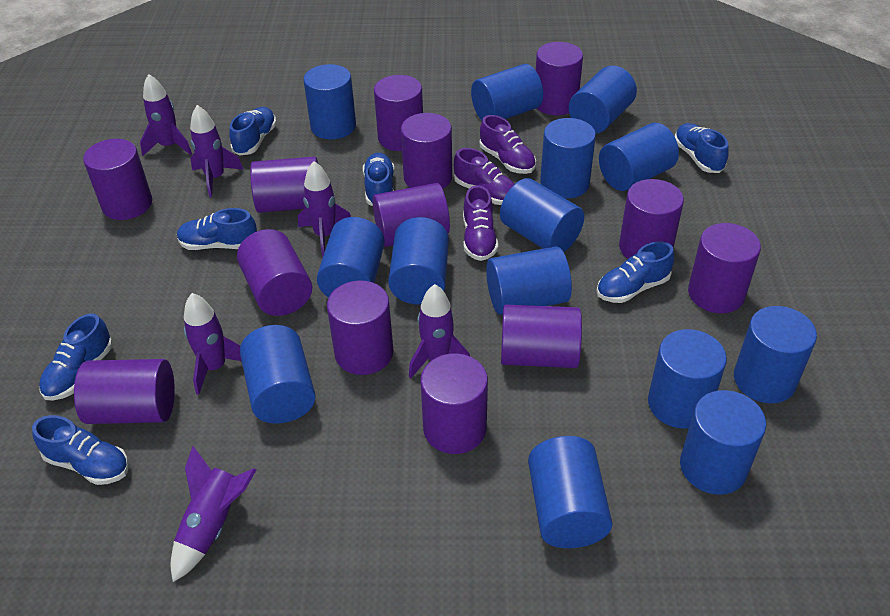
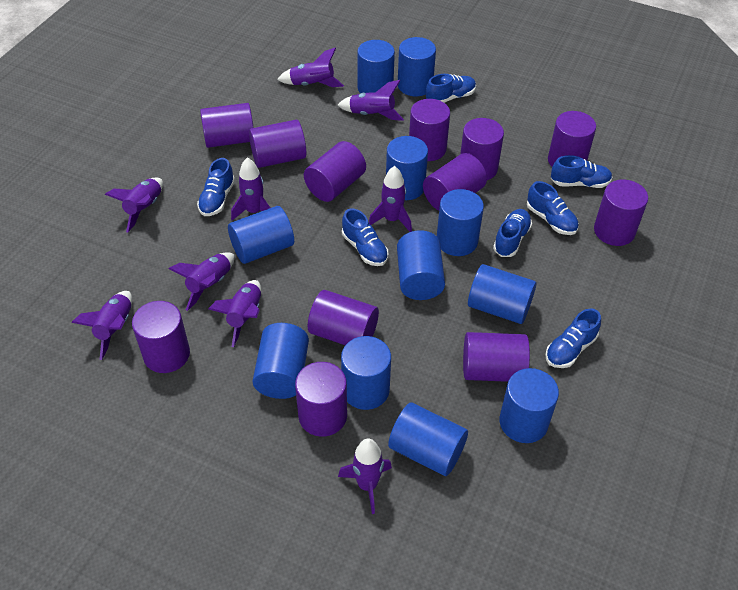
blue cylinder: [240,325,316,424] [303,64,356,139] [317,217,385,298] [388,217,449,305] [471,64,543,120] [486,246,572,315] [500,178,584,252] [528,436,613,548] [540,118,596,199] [569,66,637,134] [599,123,679,191] [648,329,727,429] [680,390,766,495] [734,306,817,403] = 14 -> [228,206,294,264] [253,323,309,399] [341,336,391,410] [357,40,395,93] [386,136,428,200] [388,403,468,476] [397,230,445,300] [398,37,436,96] [437,189,484,256] [468,264,537,324] [500,368,559,443] = 11
purple cylinder: [74,359,175,424] [83,139,152,220] [237,229,312,316] [250,157,318,213] [327,280,393,375] [373,183,450,247] [374,75,423,151] [401,113,452,189] [421,353,488,454] [501,305,582,368] [536,42,583,115] [619,179,684,259] [688,223,761,313] = 13 -> [132,301,190,373] [200,103,254,148] [249,120,306,168] [295,362,347,437] [304,141,366,202] [308,290,379,345] [409,99,450,161] [423,153,487,211] [460,118,504,180] [463,332,530,382] [548,111,596,167] [594,180,648,246] = 12
purple rocket: [140,74,192,156] [171,446,257,582] [184,293,241,395] [190,105,244,197] [298,161,351,257] [409,284,470,378] = 6 -> [72,291,132,360] [105,177,163,232] [168,252,234,311] [208,280,261,347] [231,158,270,220] [277,47,344,87] [338,80,404,121] [338,439,392,514] [369,166,412,232] = 9
purple shoe: [454,148,514,205] [463,185,498,261] [480,115,536,174] = 3 -> none = 0

